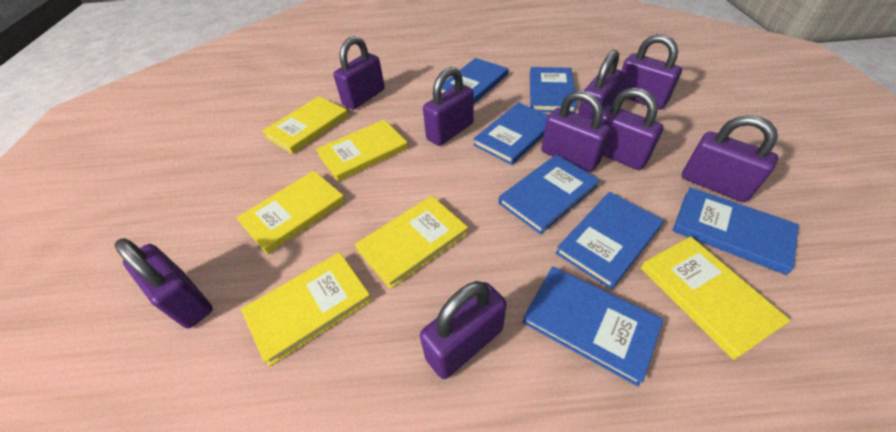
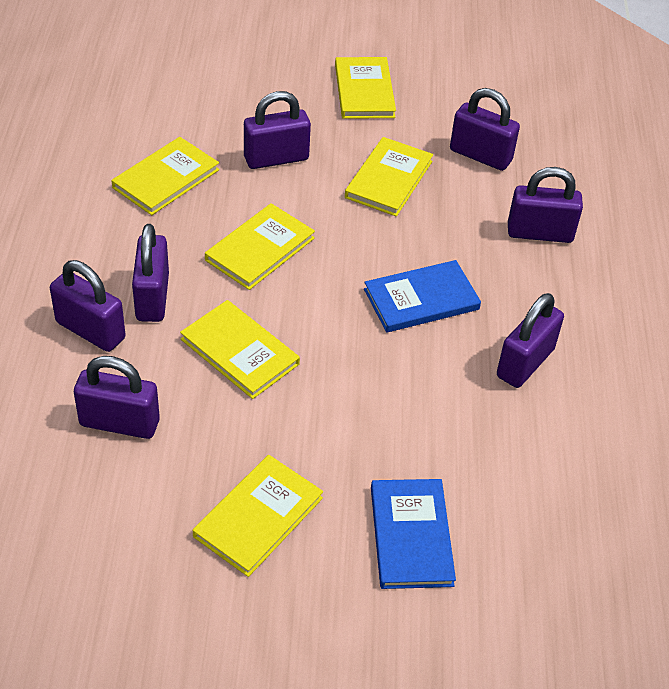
blue book: [441,58,508,104] [473,102,549,165] [498,154,600,234] [522,266,663,387] [530,67,577,113] [556,192,664,290] [672,187,799,275] = 7 -> [364,260,481,332] [371,479,456,589] = 2
purple padlock: [114,238,213,328] [333,36,385,109] [420,281,507,379] [423,67,474,146] [541,90,611,172] [578,50,623,119] [601,87,664,170] [617,34,682,110] [682,115,778,202] = 9 -> [50,260,126,352] [74,356,160,439] [132,224,169,322] [244,91,311,169] [450,88,520,171] [497,293,564,388] [508,167,583,243] = 7

